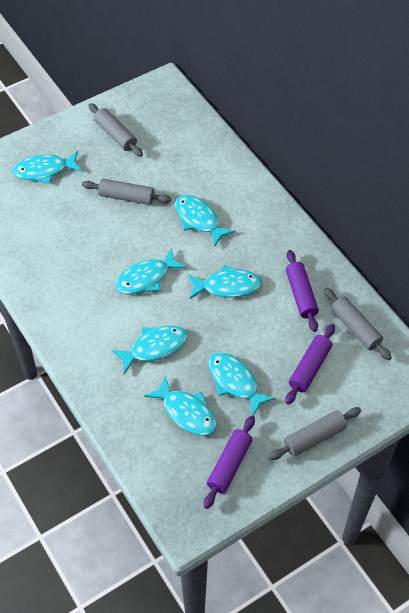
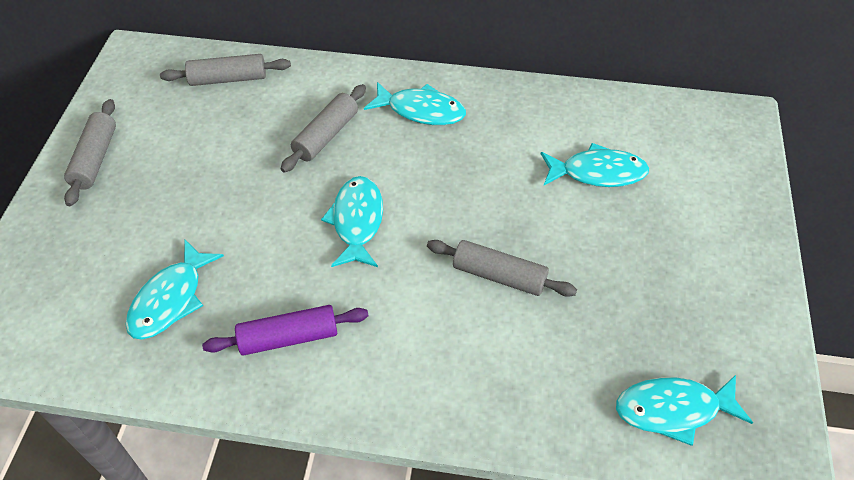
purple rolling pin: [204,416,255,509] [285,324,335,405] [286,250,319,332] = 3 -> [202,305,369,356] = 1
turquoise fish: [12,151,82,184] [111,325,188,374] [115,249,187,294] [144,375,217,436] [175,195,235,247] [188,265,262,299] [208,353,276,416] = 7 -> [126,240,224,339] [321,176,383,267] [364,82,466,125] [541,143,649,187] [616,375,753,446] = 5

